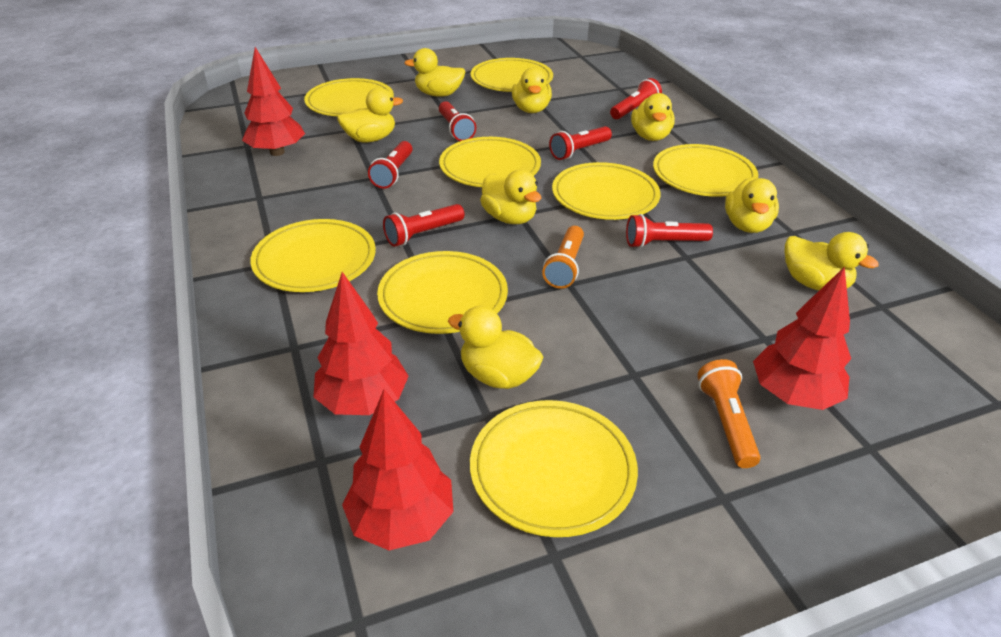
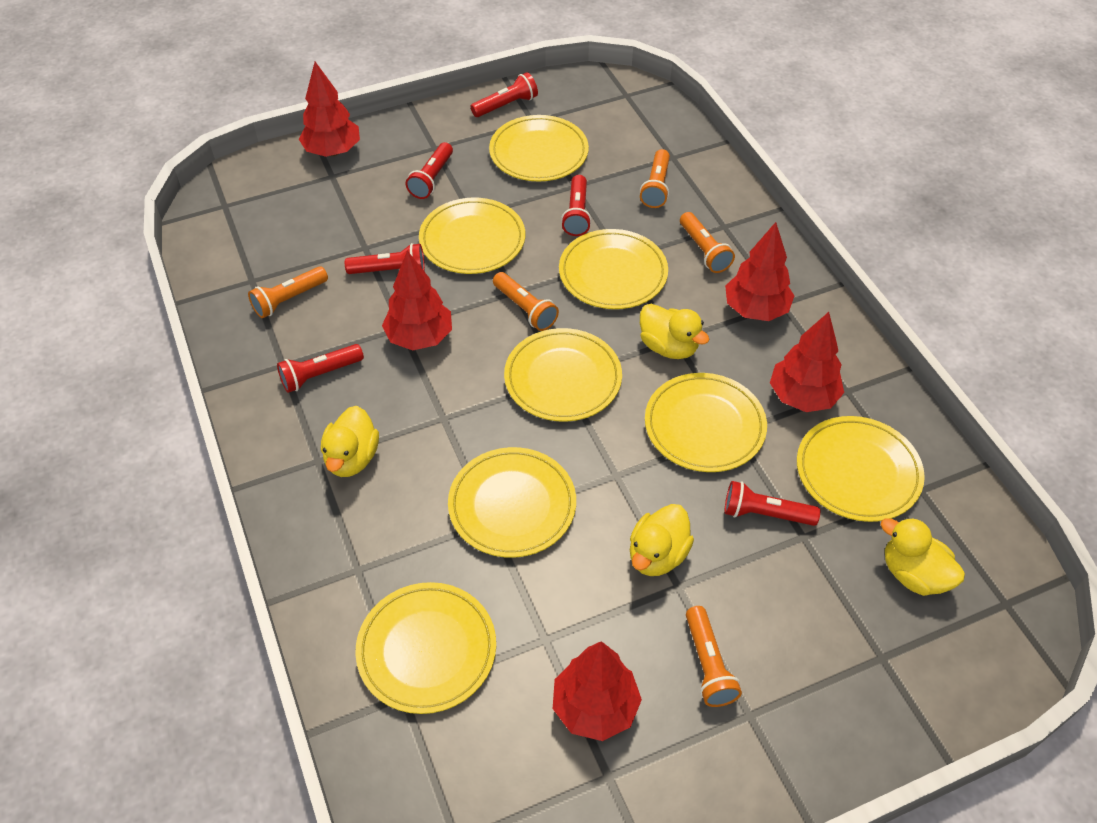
orange flashlight: [542,226,584,289] [697,359,761,468] = 2 -> [248,266,328,318] [493,272,559,331] [640,149,670,208] [680,212,735,273] [686,606,742,707] = 5
red tree: [242,47,305,156] [313,272,409,415] [342,390,453,550] [753,267,851,410] = 4 -> [299,62,360,157] [382,250,452,350] [553,641,642,741] [725,222,794,321] [770,312,844,412] = 5
yellow duck: [337,87,403,142] [404,48,466,97] [448,306,543,389] [480,169,541,224] [512,67,552,113] [631,93,675,141] [725,177,779,233] [785,232,879,290] = 8 -> [321,406,379,477] [630,504,694,576] [640,304,710,359] [881,517,965,596] = 4

